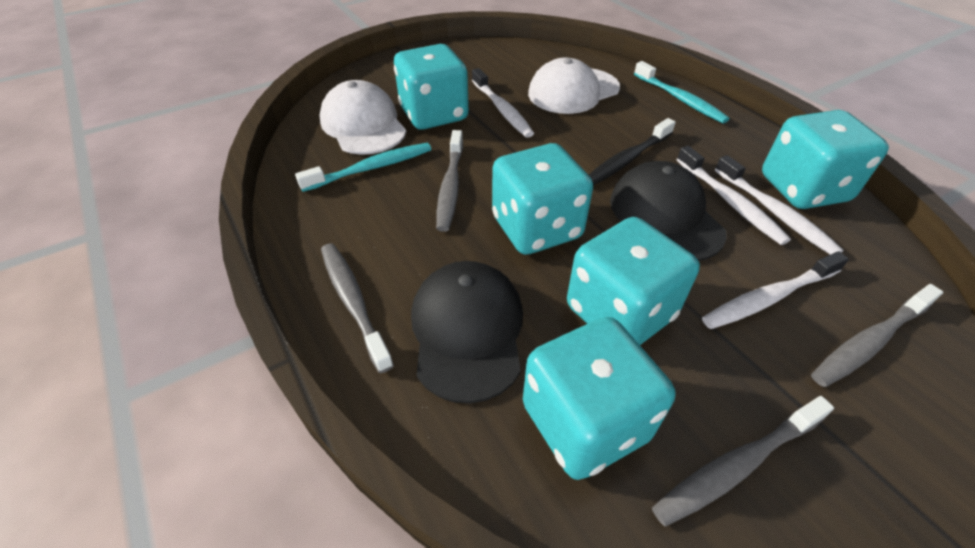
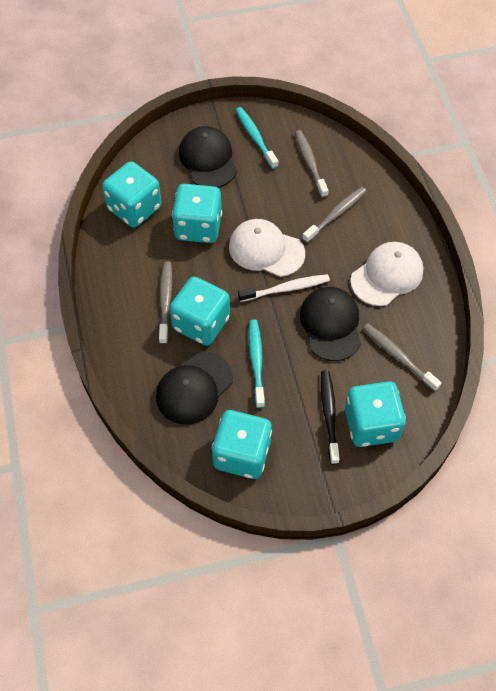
black cap: [411,261,523,404] [610,161,727,261] = 2 -> [156,352,233,425] [179,126,237,188] [300,287,361,361] = 3
white toothbrush: [472,68,534,138] [677,146,791,245] [702,251,849,329] [715,155,844,255] = 4 -> [238,274,330,302] = 1

